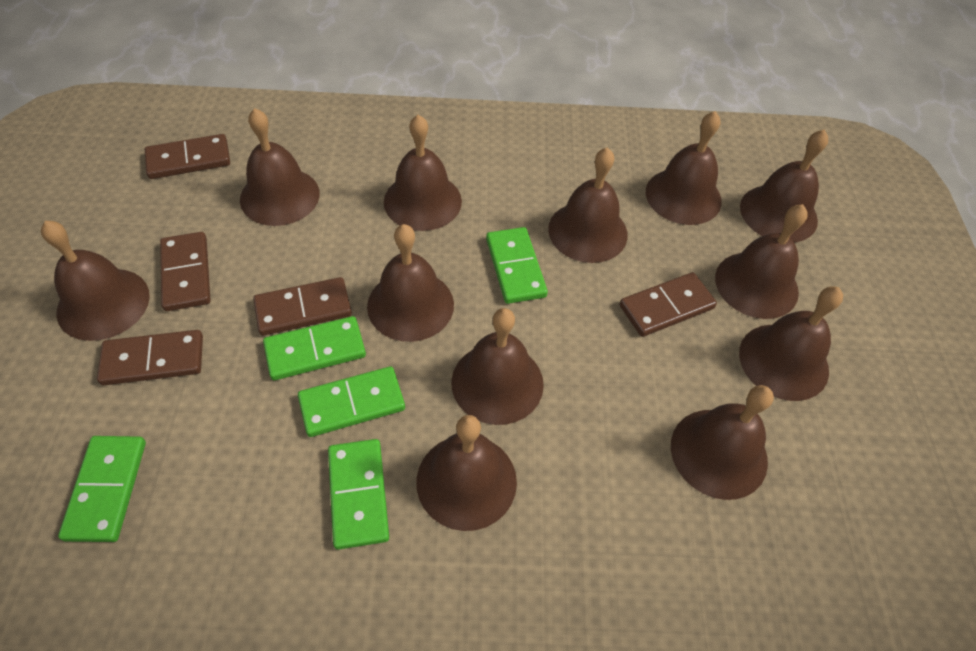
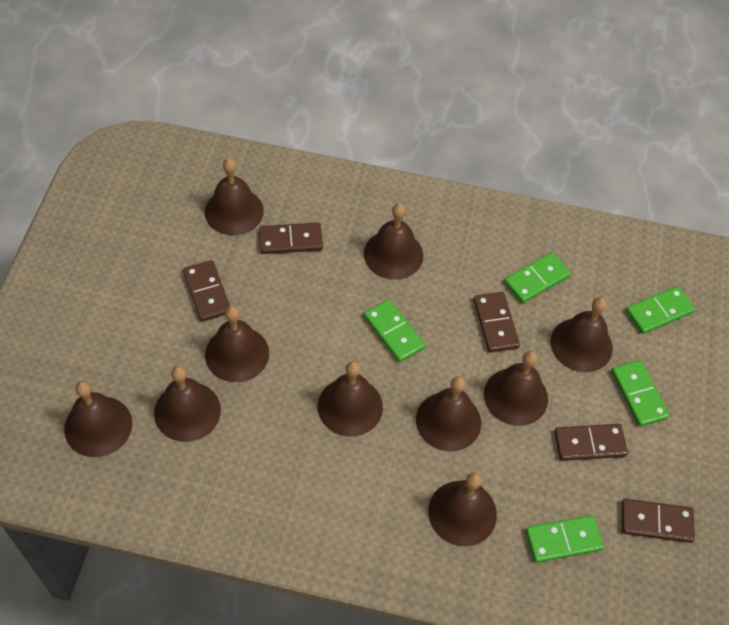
brown bell: [41,221,150,341] [240,108,320,226] [367,224,454,342] [384,115,462,231] [417,415,517,531] [451,308,544,425] [548,147,628,263] [646,111,722,225] [671,385,774,500] [715,204,808,319] [739,286,843,401] [740,129,828,243] = 12 -> [64,381,132,457] [154,366,221,442] [205,158,264,235] [205,306,269,382] [318,361,383,437] [364,203,423,280] [416,376,481,451] [428,473,497,546] [484,351,548,426] [550,297,613,372] = 10

